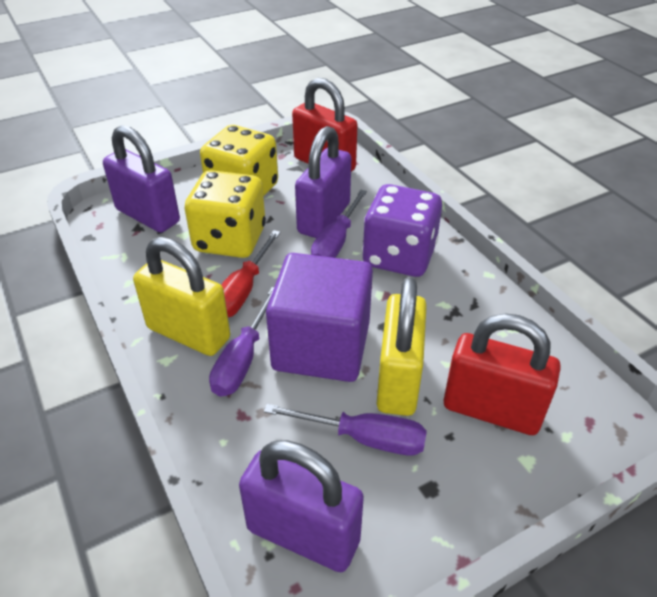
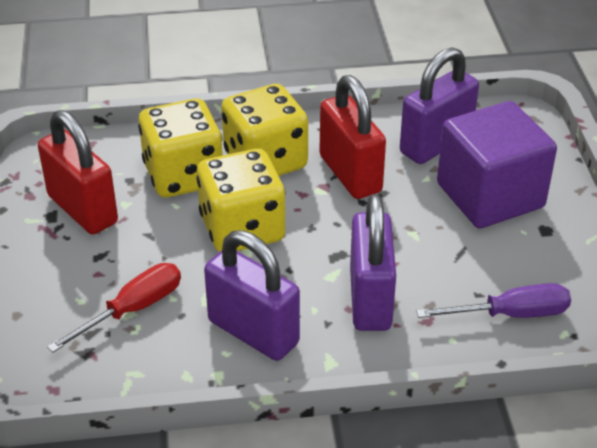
purple dice: [362,184,442,277] = 1 -> none = 0
purple screwdriver: [209,287,274,397] [264,404,427,456] [311,190,367,258] = 3 -> [416,283,571,318] = 1
yellow dice: [184,170,266,258] [200,125,278,197] = 2 -> [138,98,223,197] [196,149,285,252] [221,84,308,176] = 3
yellow padlock: [133,237,230,356] [377,277,427,416] = 2 -> none = 0

